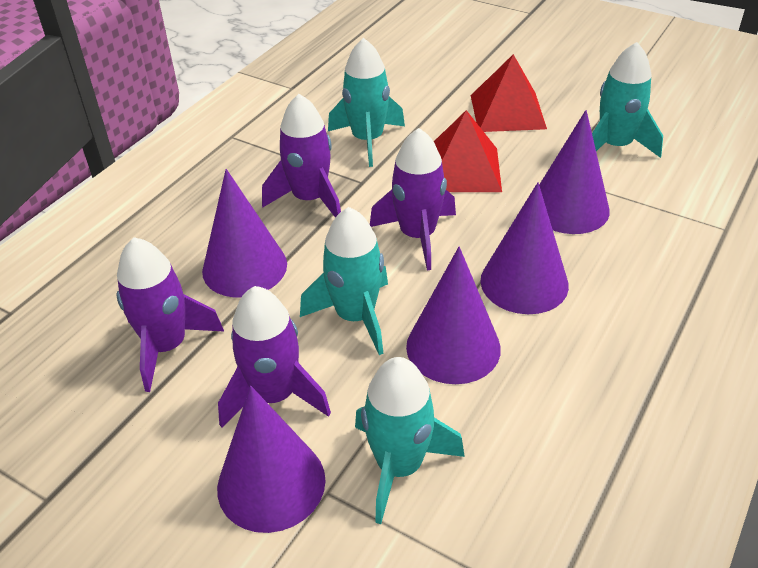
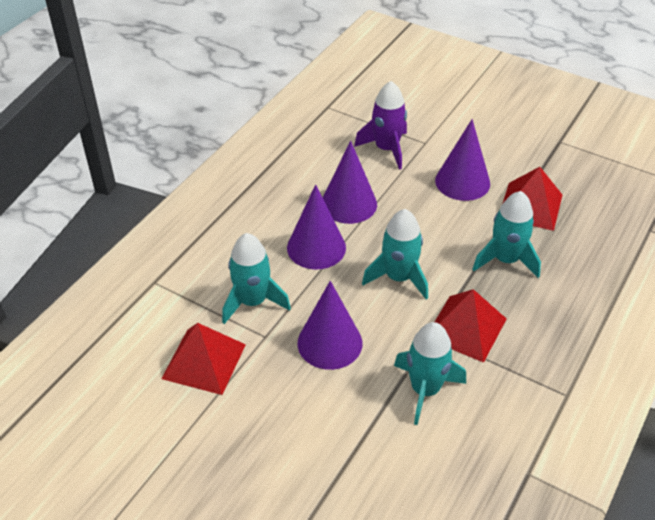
purple cone: [202,169,287,297] [217,386,326,533] [406,247,501,384] [480,182,569,314] [539,110,610,234] = 5 -> [287,184,346,270] [297,281,362,370] [323,141,377,224] [435,119,490,201] = 4
purple rocket: [116,237,224,392] [218,286,331,428] [262,94,341,218] [370,128,456,270] = 4 -> [354,81,407,170] = 1
red pyramid: [434,110,502,192] [471,54,547,132] = 2 -> [161,323,246,395] [435,289,506,363] [503,167,562,231] = 3

